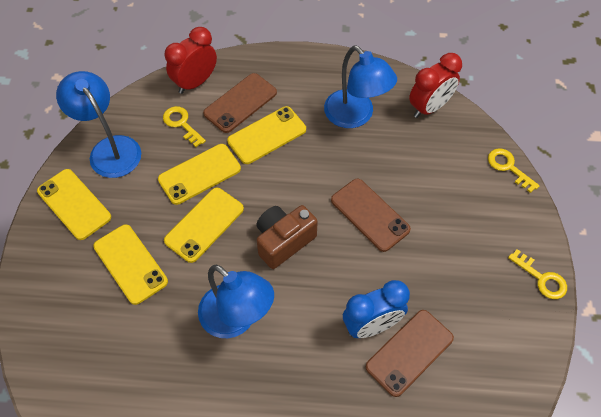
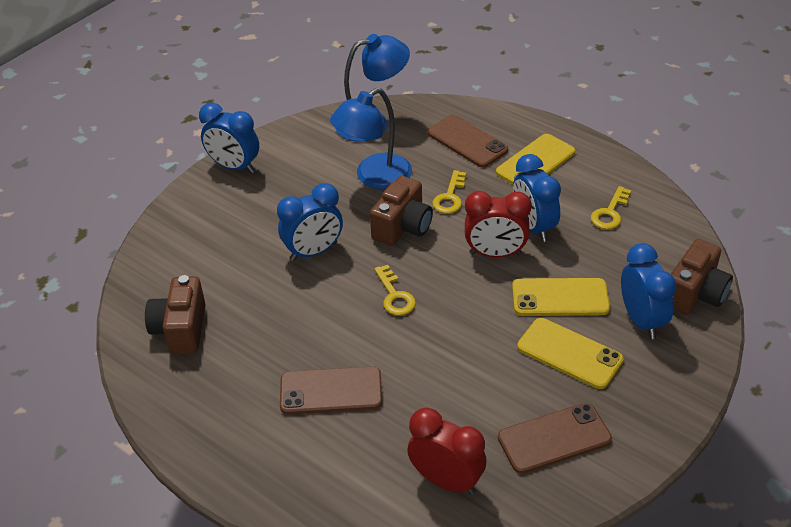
blue clock: [343,280,410,338] = 1 -> [199,103,259,173] [277,183,343,261] [513,154,561,242] [621,243,677,339] = 4
blue lamp: [56,71,141,178] [198,265,274,338] [324,45,397,128] = 3 -> [330,88,412,190] [335,34,410,142] = 2
brown camera: [256,205,318,269] = 1 -> [145,275,205,354] [370,176,433,246] [671,239,733,315] = 3
yellow phone: [37,169,111,240] [93,224,168,305] [158,144,241,205] [164,188,244,263] [227,106,306,164] = 5 -> [496,134,575,184] [512,278,610,316] [517,318,624,389] = 3

